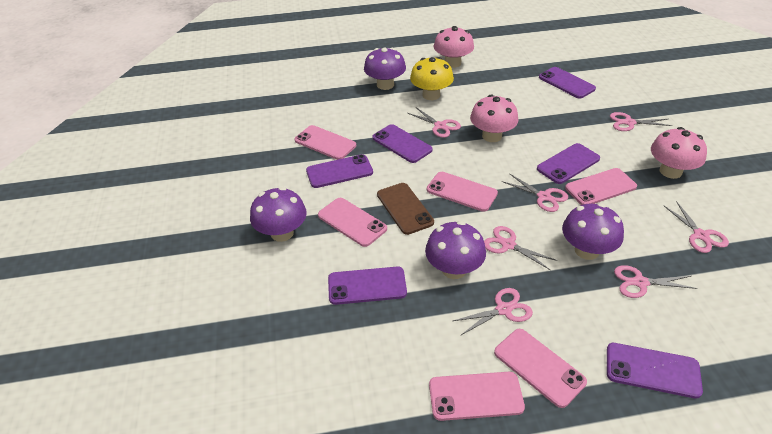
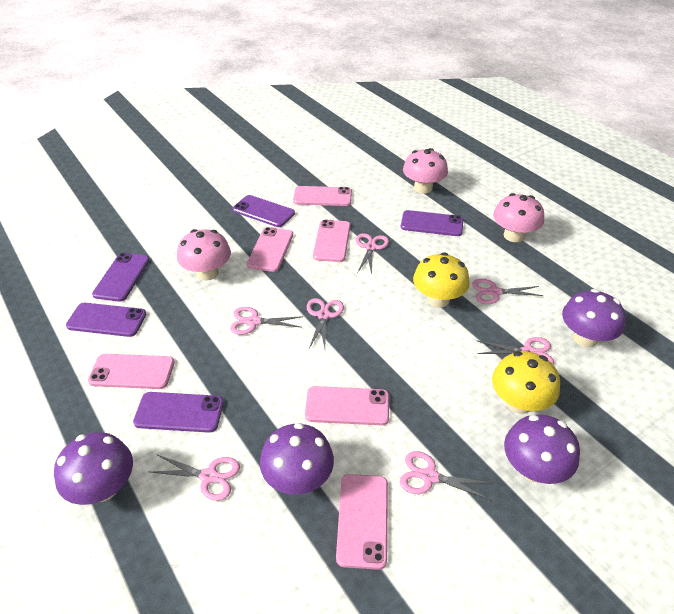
brown phone: [377,183,434,235] = 1 -> none = 0
purple phone: [306,154,373,188] [328,267,407,305] [372,124,433,163] [537,143,600,184] [539,67,596,99] [607,343,703,399] = 6 -> [66,303,147,337] [92,253,150,302] [133,392,224,433] [233,195,295,227] [401,210,463,236] = 5
yellow mushroom: [410,57,454,100] = 1 -> [413,252,470,307] [492,351,560,414] = 2

